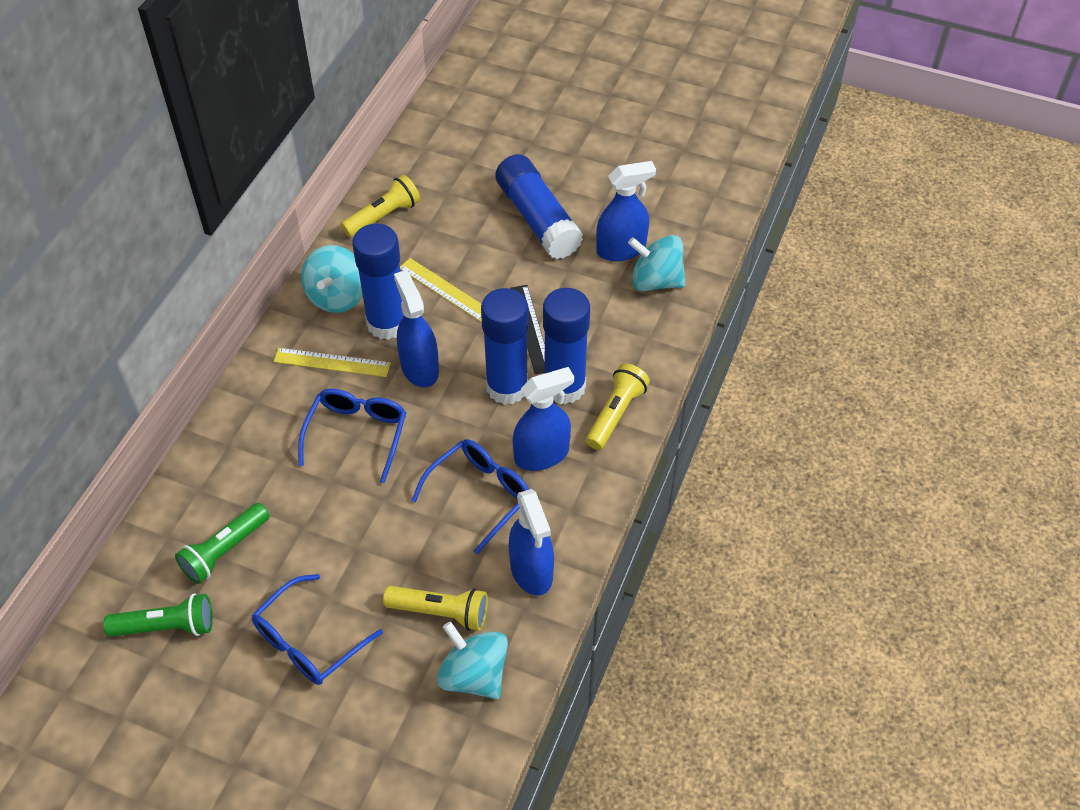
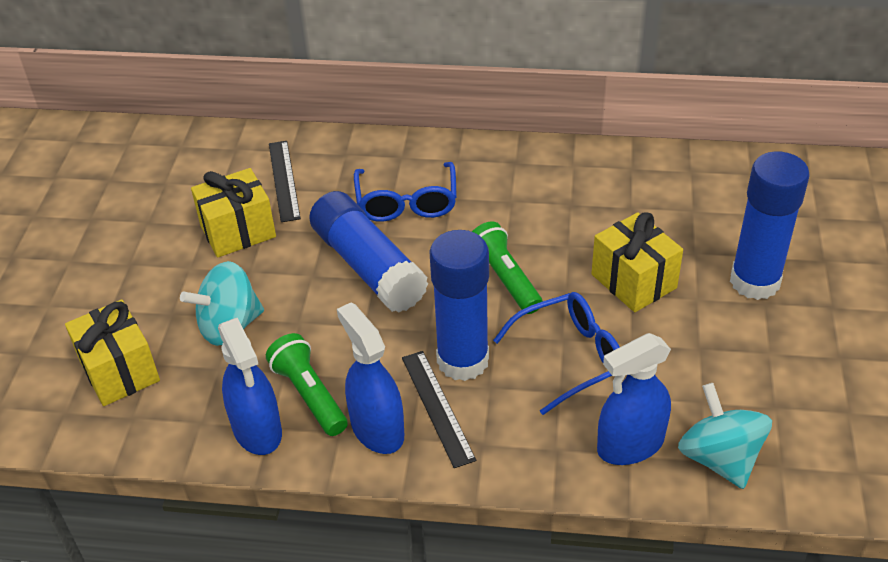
black ruler: [510,285,545,374] = 1 -> [269,141,301,222] [402,351,477,468] = 2
blue glasses: [251,574,383,685] [298,388,407,483] [411,439,529,554] = 3 -> [354,162,457,222] [493,292,620,415] = 2
blue glue stick: [352,224,404,340] [481,288,529,405] [495,154,583,259] [543,288,590,404] = 4 -> [309,191,428,313] [429,230,489,381] [730,151,810,300] = 3
blue spray bottle: [394,270,439,387] [509,489,554,596] [513,367,574,471] [596,161,656,261] = 4 -> [218,318,282,455] [337,302,404,454] [597,333,671,465] = 3
turquoise spinning top: [301,245,363,313] [436,621,508,699] [628,235,686,291] = 3 -> [180,261,264,346] [678,383,772,489] = 2
yellow flashlight: [341,175,420,237] [383,586,488,631] [586,363,650,450] = 3 -> none = 0
yellow gift: none = 0 -> [65,299,160,406] [191,168,276,258] [591,212,683,312] = 3
yellow ruler: [273,348,391,377] [400,258,482,322] = 2 -> none = 0

